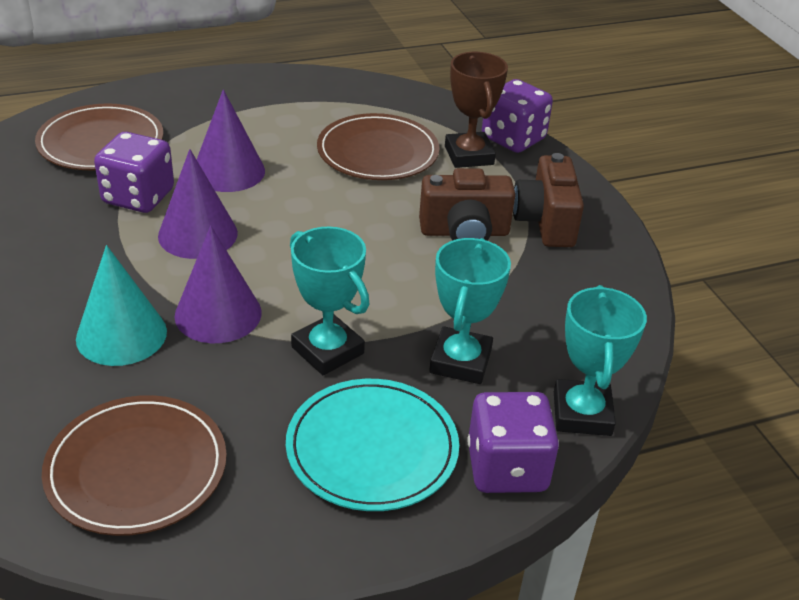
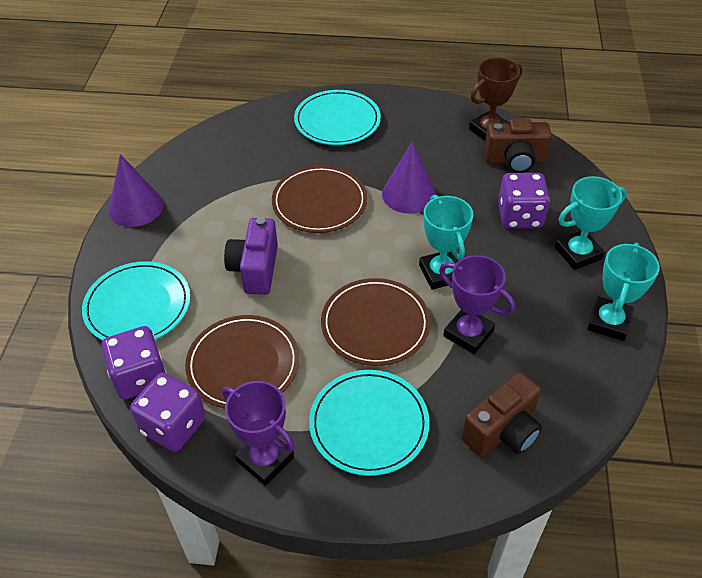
purple camera: none = 0 -> [224,217,278,295] = 1
purple cone: [158,149,238,259] [175,226,262,343] [197,89,265,192] = 3 -> [109,154,164,227] [382,141,436,214] = 2
purple trophy: none = 0 -> [222,381,295,486] [439,255,515,354] = 2
turquoise cone: [76,245,167,366] = 1 -> none = 0
turquoise plate: [286,379,459,511] = 1 -> [82,261,190,341] [294,90,381,145] [309,370,430,476] = 3

